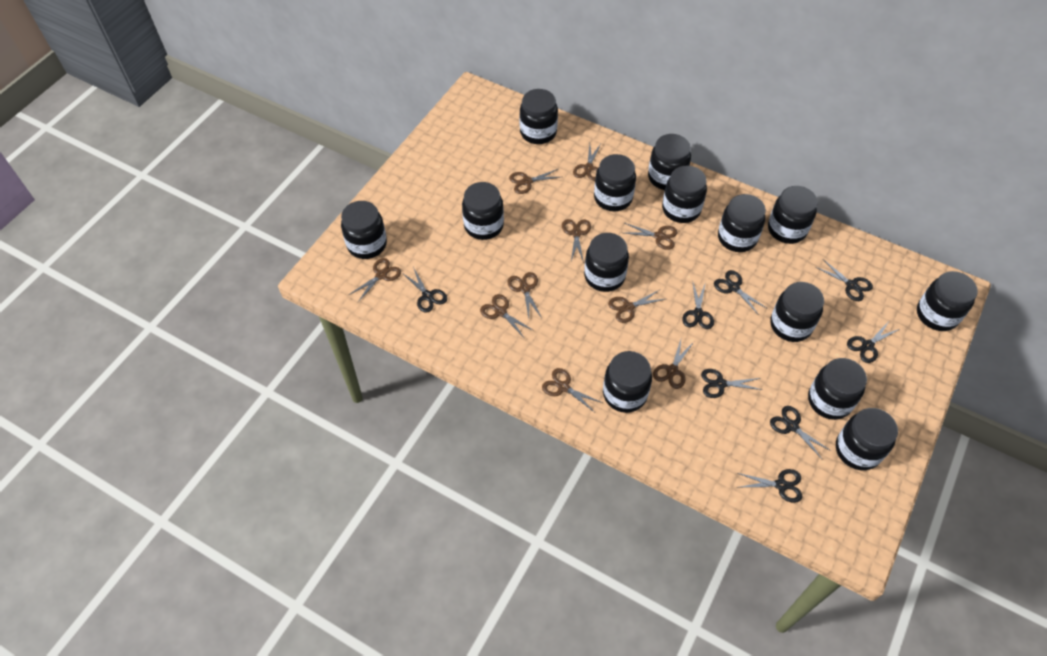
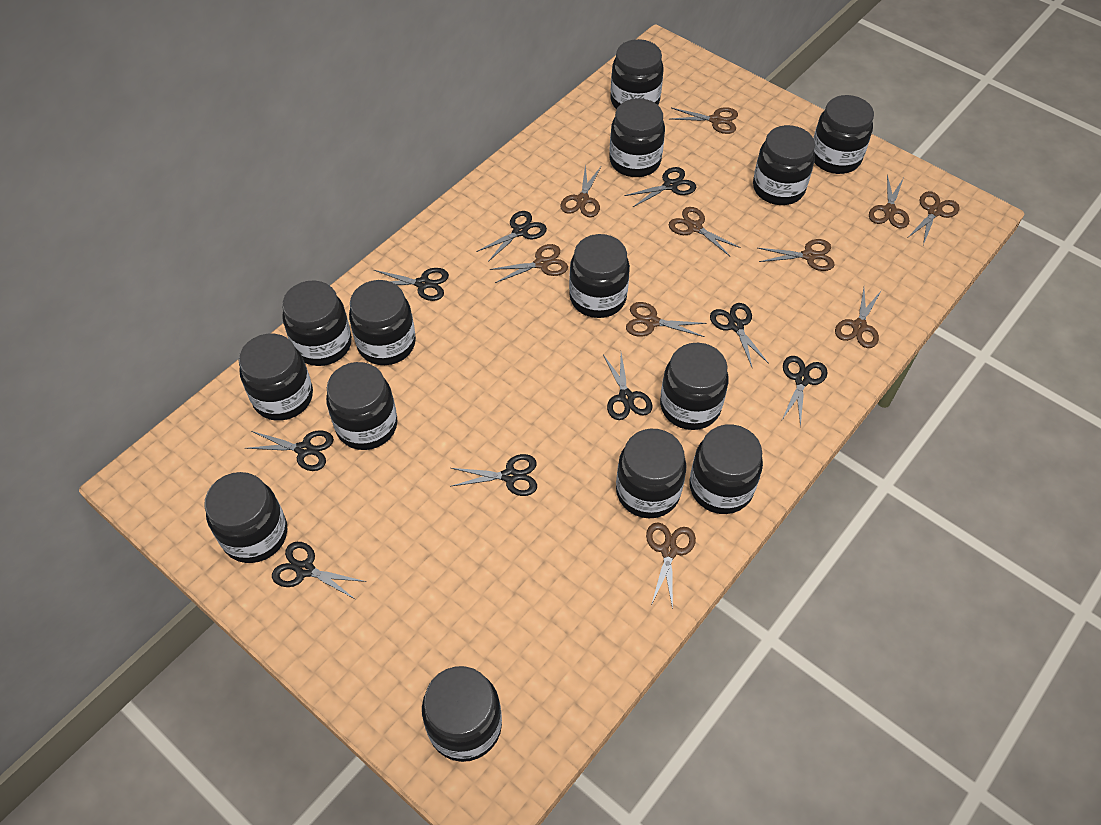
black scissors: [404,267,447,313] [682,282,714,329] [701,369,762,398] [714,270,768,315] [738,469,802,503] [770,406,831,459] [816,259,873,301] [847,320,900,363] = 8 -> [245,430,334,471] [272,542,366,600] [374,268,449,301] [451,454,537,496] [476,211,547,262] [603,353,652,420] [624,167,696,207] [710,303,769,367] [782,356,827,427] = 9

